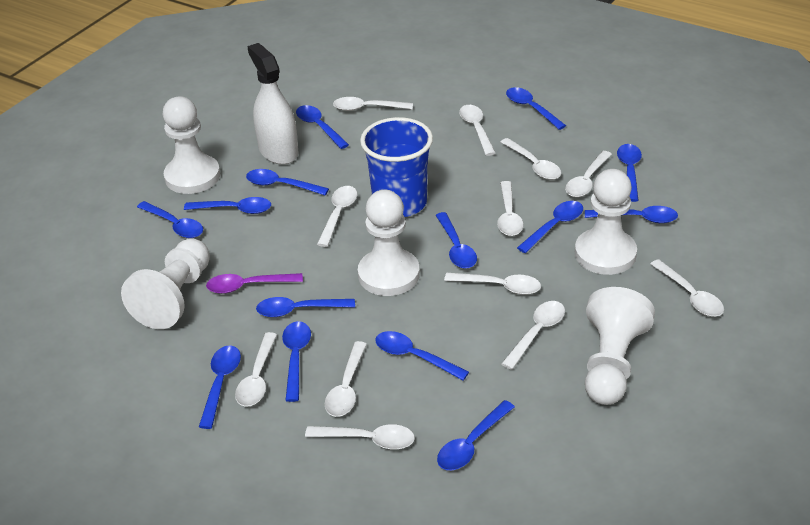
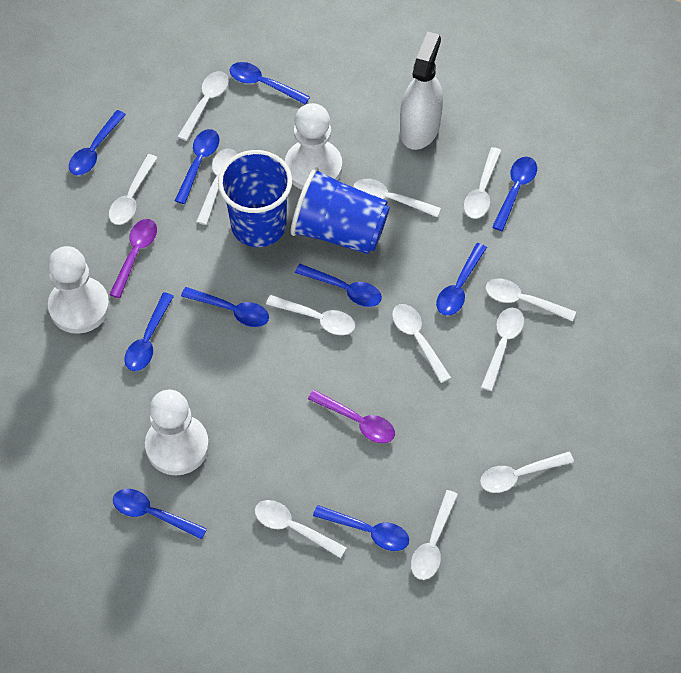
blue cup: [360,117,433,217] = 1 -> [218,150,292,247] [290,167,390,254] = 2
blue spoon: [137,201,203,238] [184,197,271,214] [199,345,241,429] [246,169,329,195] [256,297,355,317] [282,321,311,402] [296,105,349,149] [375,331,469,380] [436,212,477,269] [437,400,515,470] [506,87,566,130] [517,201,583,253] [585,206,678,223] [617,144,642,202] = 14 -> [69,110,126,175] [113,489,207,540] [124,292,174,371] [175,129,219,204] [181,287,269,327] [230,62,310,104] [295,264,382,307] [313,505,409,551] [436,243,487,316] [492,157,537,231] = 10
purple spoon: [206,273,303,294] = 1 -> [109,219,157,298] [308,390,395,443] = 2
white pawn: [121,238,210,329] [163,96,220,194] [358,190,420,296] [575,169,637,275] [585,287,655,405] = 5 -> [48,246,110,334] [145,390,209,475] [285,103,342,190] = 3

